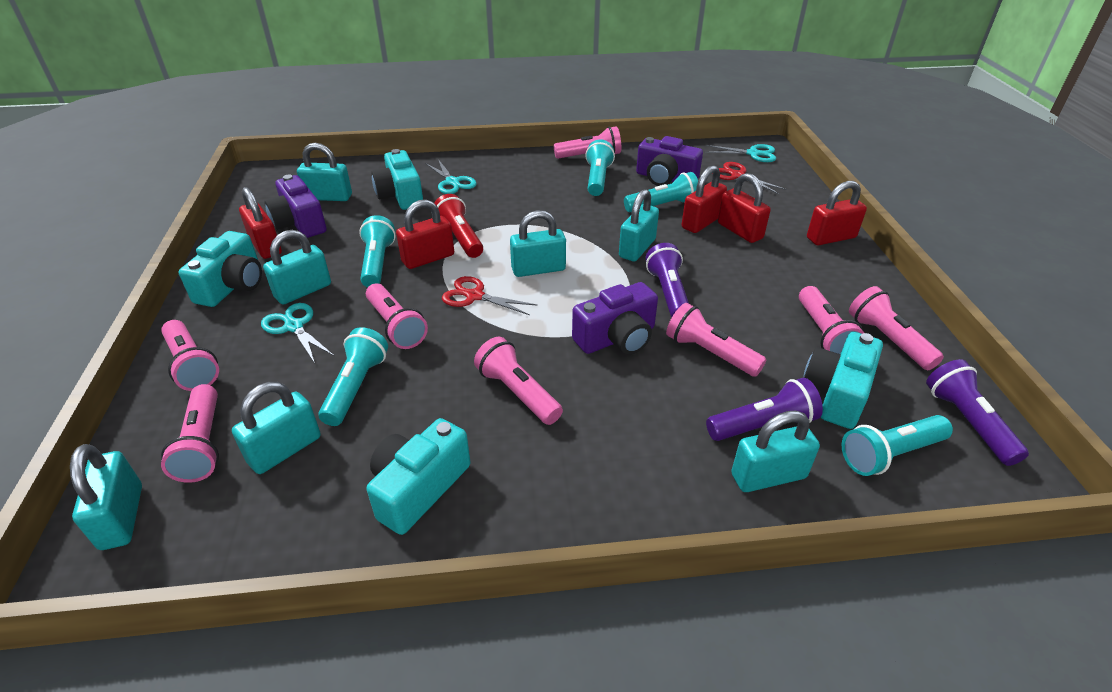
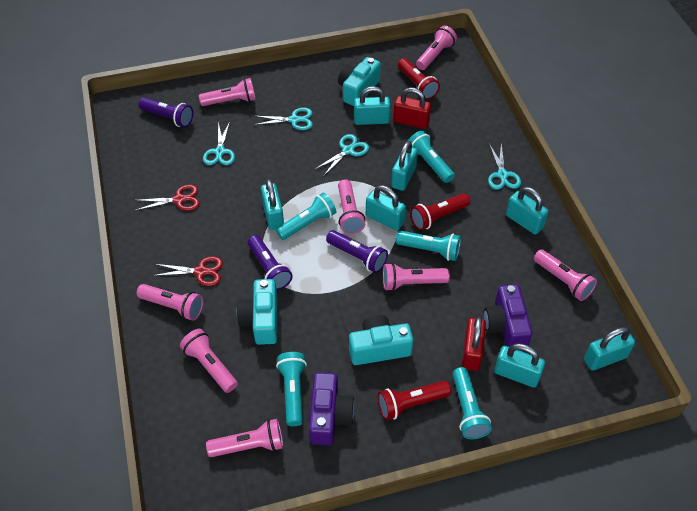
purple camera: [264,174,327,238] [572,282,658,355] [636,136,703,186] = 3 -> [309,372,355,445] [483,284,533,347] = 2
red flashlight: [434,194,483,258] = 1 -> [378,381,451,420] [398,58,440,100] [410,193,470,230] = 3
red padlock: [239,187,282,259] [396,199,454,269] [682,165,727,233] [718,173,771,243] [807,181,867,246] = 5 -> [393,87,431,129] [462,317,486,371] = 2
turquoise camera: [178,231,262,307] [367,418,471,535] [371,149,423,210] [803,332,883,429] = 4 -> [237,279,277,345] [338,57,381,106] [349,315,413,365] = 3
turquoise scissors: [261,303,334,363] [425,159,477,194] [705,144,776,162] = 3 -> [203,121,235,165] [253,108,313,130] [314,134,369,175] [488,143,521,190] = 4

